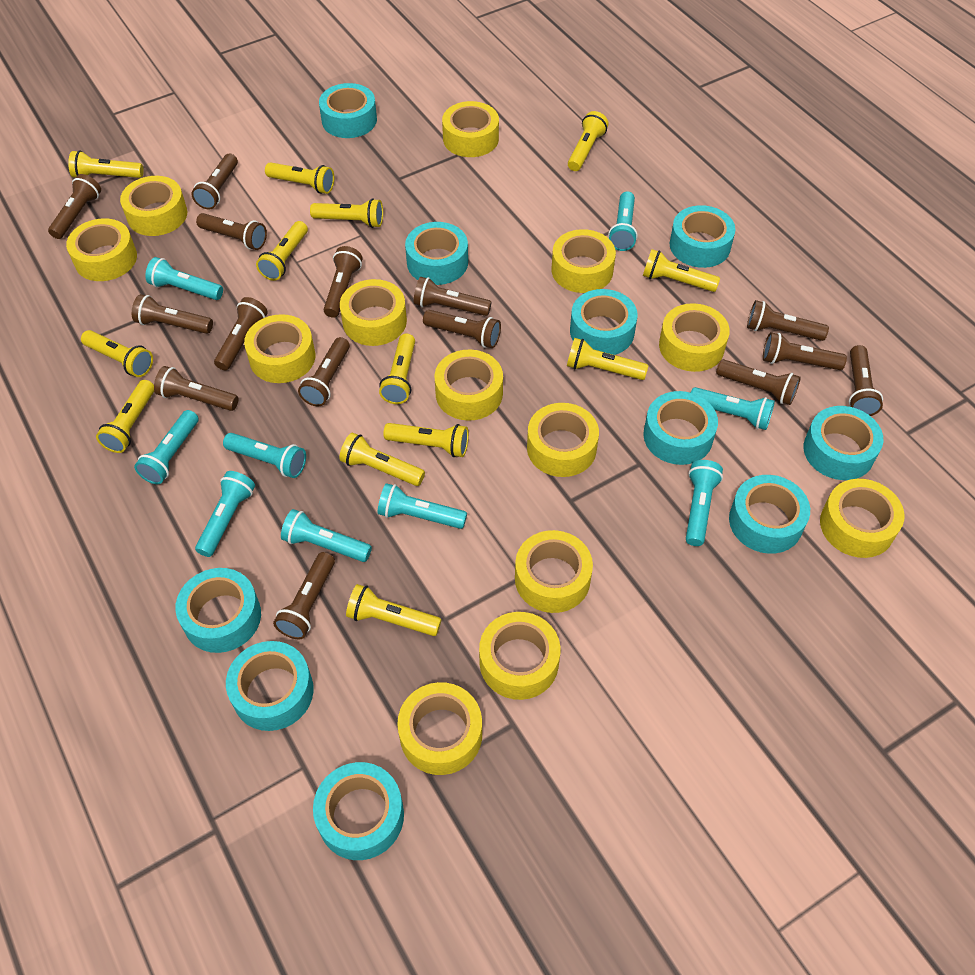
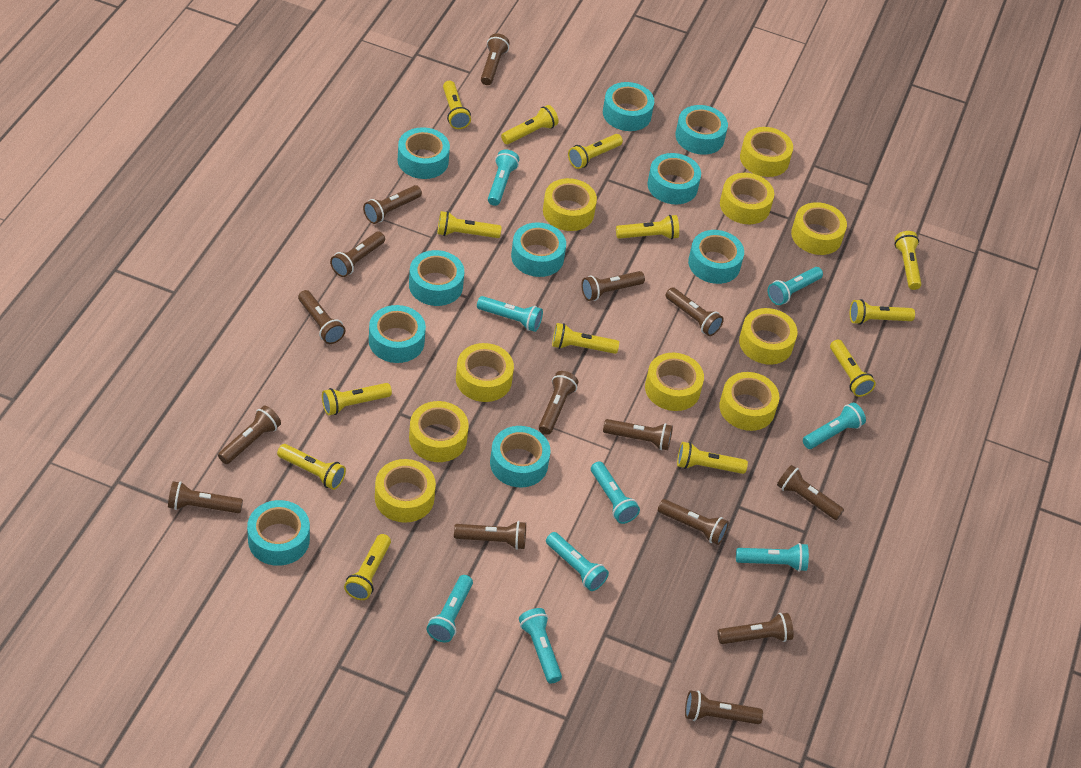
yellow tape: [66,218,137,281] [120,176,187,236] [244,314,315,383] [340,279,407,346] [397,682,482,775] [434,349,503,421] [442,101,499,157] [479,612,560,700] [515,530,593,613] [527,403,599,477] [552,229,616,293] [659,303,730,372] [820,479,905,558] = 13 -> [375,459,436,523] [409,401,469,462] [456,343,514,402] [543,178,597,231] [645,353,704,411] [719,372,779,431] [720,173,774,224] [739,308,798,365] [740,127,793,177] [791,202,847,255] = 10

